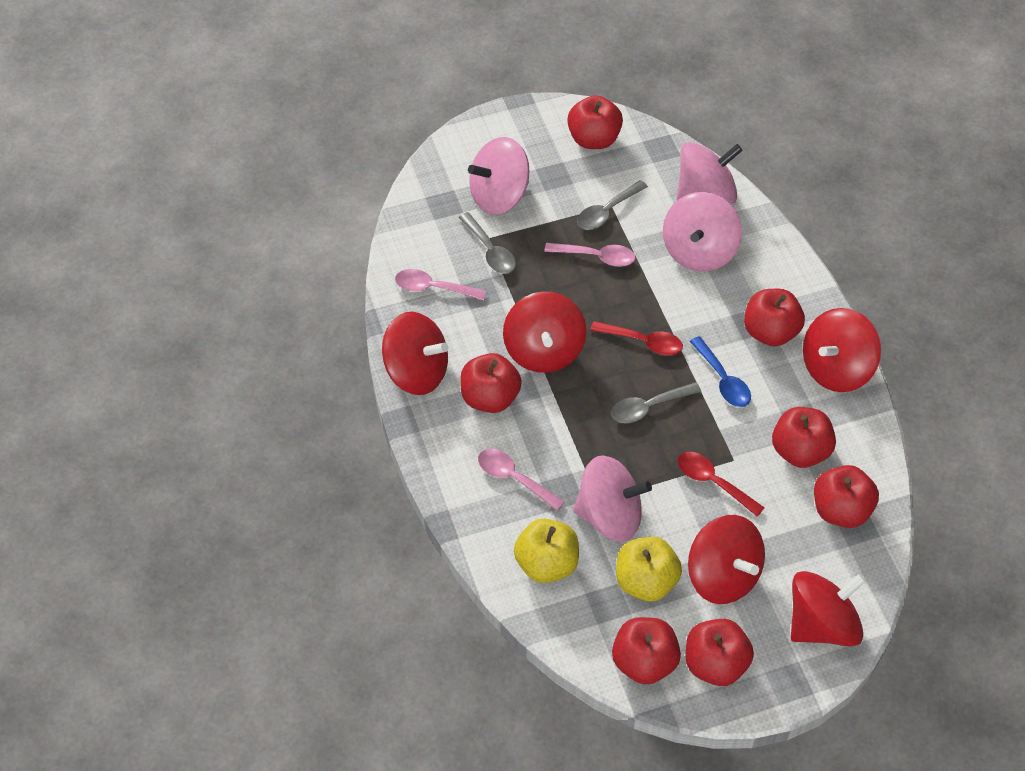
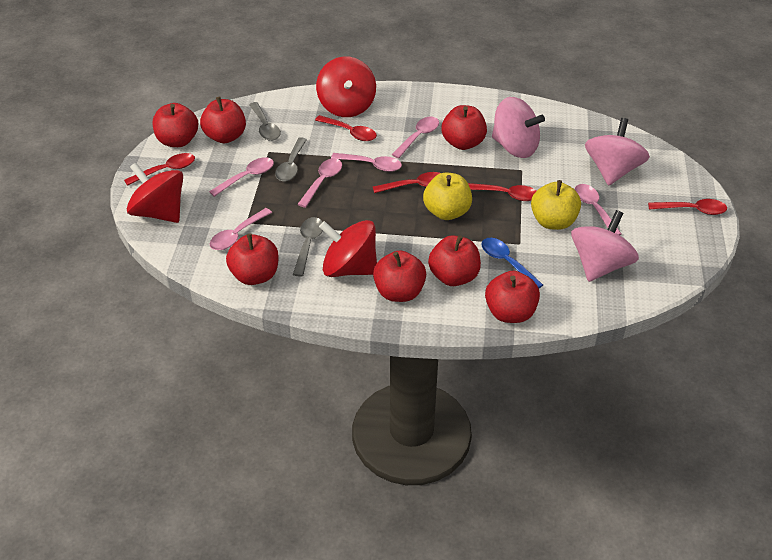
pink spinning top: [468,137,530,215] [573,455,652,542] [663,192,742,272] [677,142,743,204] = 4 -> [492,97,545,158] [571,210,639,282] [585,118,650,186] = 3
pink spoon: [395,269,486,300] [478,449,565,511] [544,243,636,267] = 3 -> [209,157,274,197] [210,208,272,250] [298,158,342,208] [331,153,402,172] [392,117,439,159] [575,184,621,235] = 6
red spinning top: [382,312,448,395] [503,291,586,373] [688,515,765,604] [791,571,866,647] [803,308,881,392] = 5 -> [127,163,183,223] [316,56,376,117] [319,220,377,277] = 3
red spoon: [590,321,683,355] [677,452,765,517] = 2 -> [124,153,195,186] [315,115,377,141] [373,172,440,193] [468,183,536,201] [648,199,727,215] = 5

